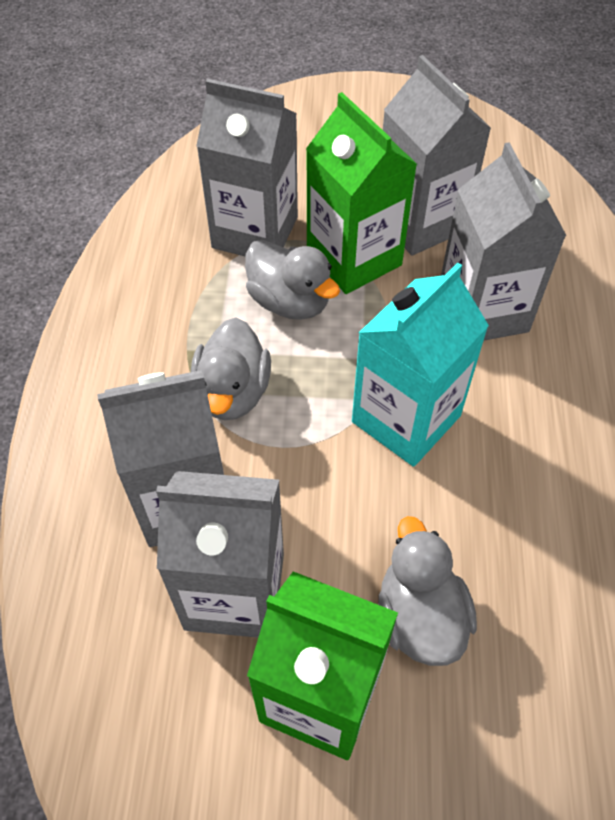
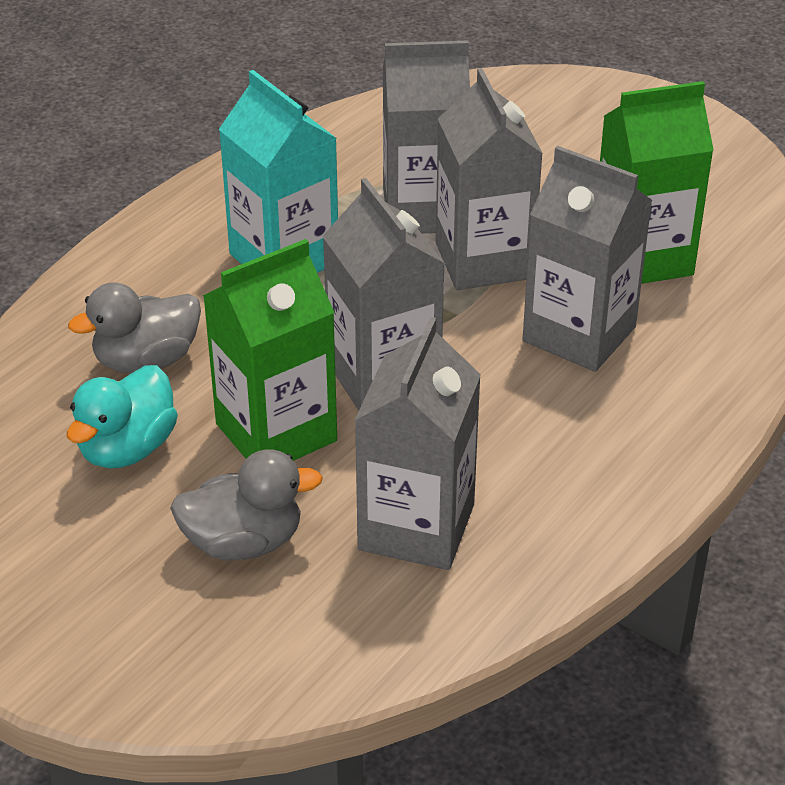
grey duck: [191,317,271,420] [245,240,340,320] [378,516,477,666] = 3 -> [68,282,201,373] [170,449,323,561] = 2
turquoise duck: none = 0 -> [67,365,178,468] = 1

